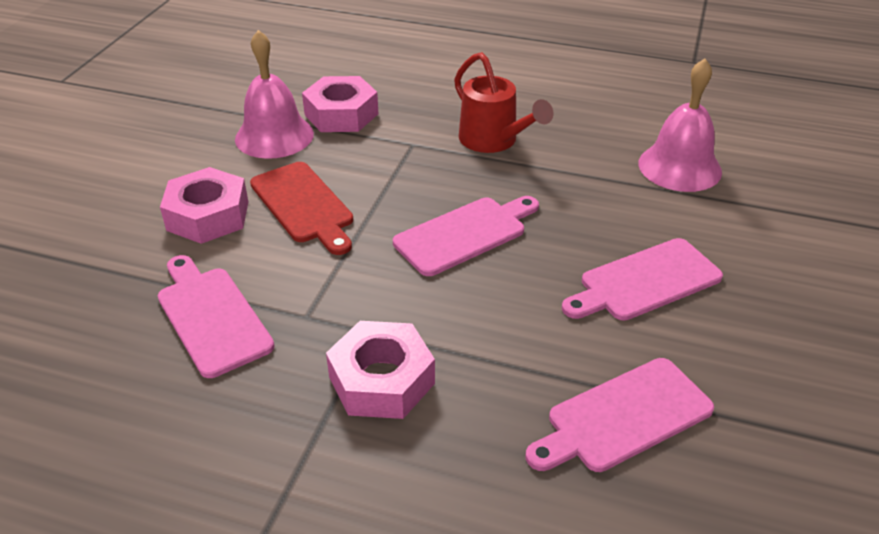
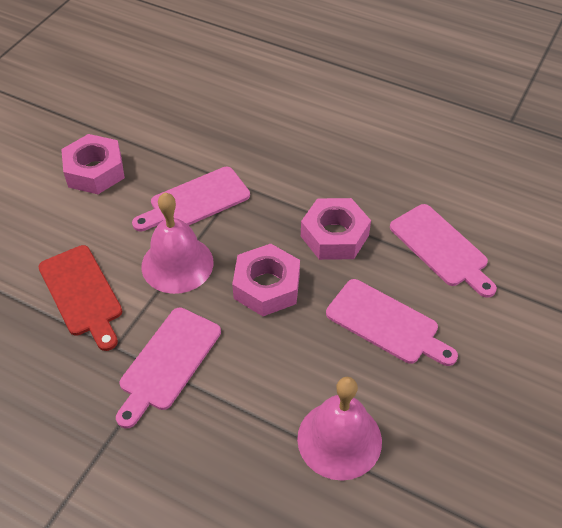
red watering can: [454,52,553,153] = 1 -> none = 0

